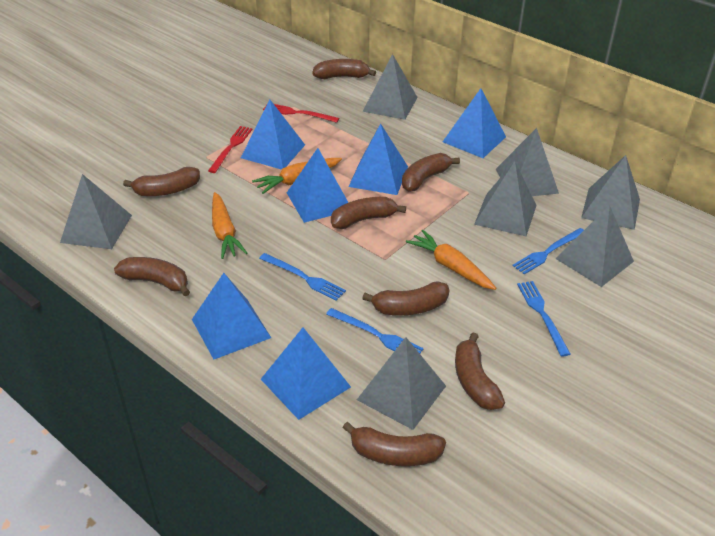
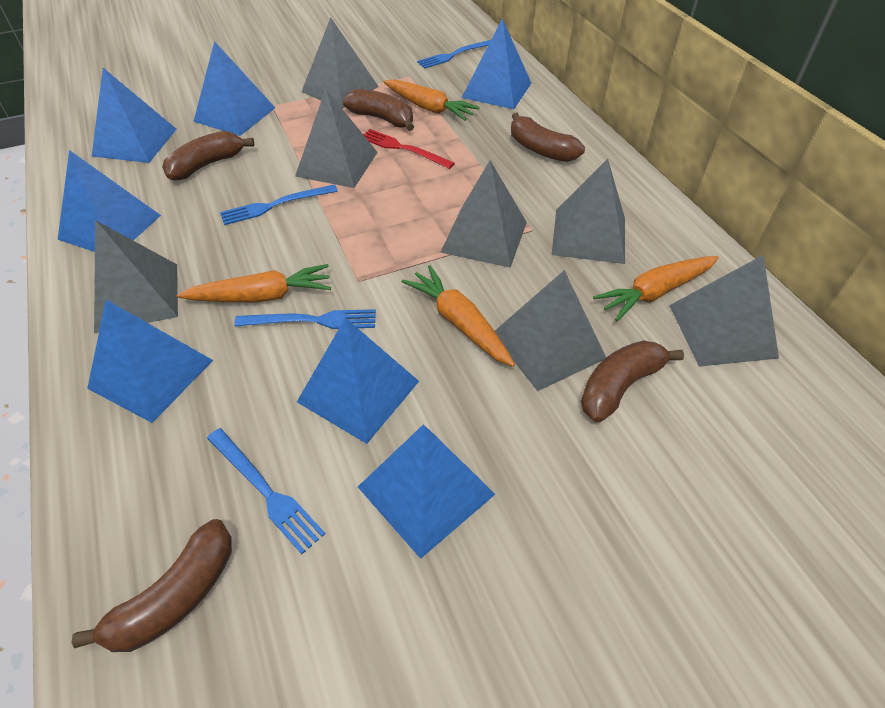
blue pyramid: [192,273,271,359] [241,99,305,170] [261,327,351,420] [287,148,349,223] [348,123,408,195] [443,88,506,158] = 6 -> [58,150,161,252] [87,300,213,423] [92,68,177,163] [193,41,275,136] [297,318,419,444] [358,424,495,559] [462,19,531,109] = 7
brown banana: [114,257,190,296] [123,167,200,196] [312,59,376,79] [331,197,406,229] [343,422,446,466] [362,281,449,316] [402,153,460,192] [455,332,505,410] = 8 -> [72,519,232,652] [162,131,254,181] [343,89,414,131] [511,113,585,162] [581,341,684,422] = 5
orange carrot: [212,192,247,259] [252,158,342,194] [406,230,496,290] = 3 -> [177,264,331,303] [383,79,480,121] [402,265,515,367] [593,256,719,321] = 4
red fork: [208,126,253,173] [263,104,339,123] = 2 -> [363,129,455,169] = 1

